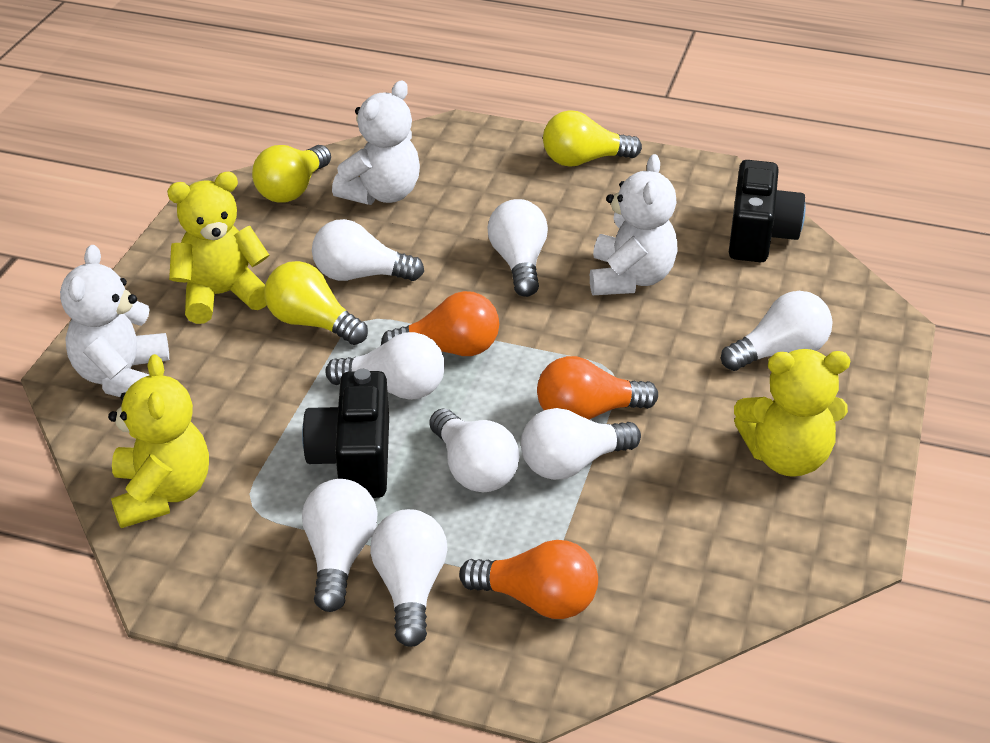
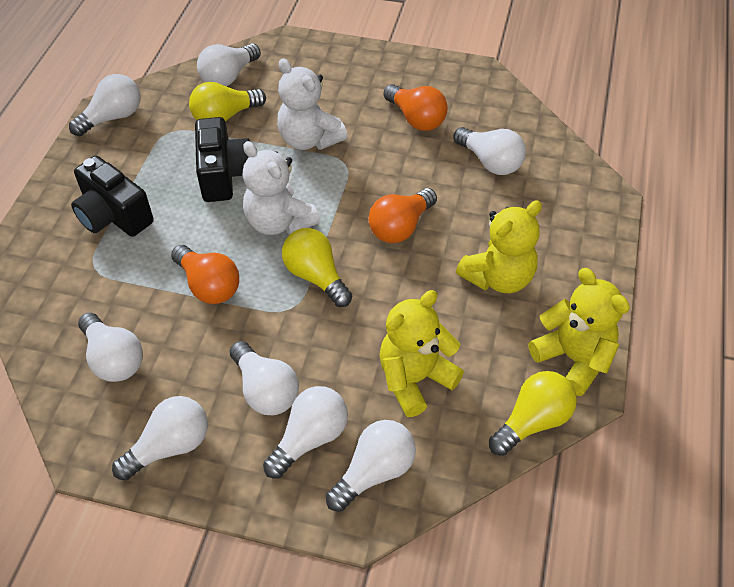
white teddy bear: [60,245,169,397] [332,80,420,205] [590,154,678,295] = 3 -> [243,141,320,235] [277,58,348,150] = 2

